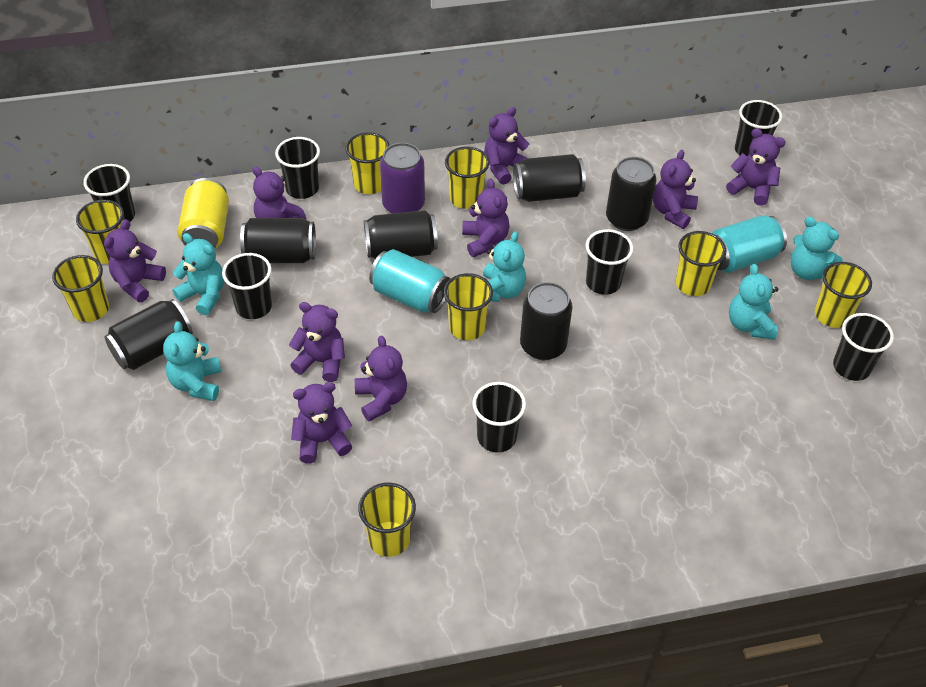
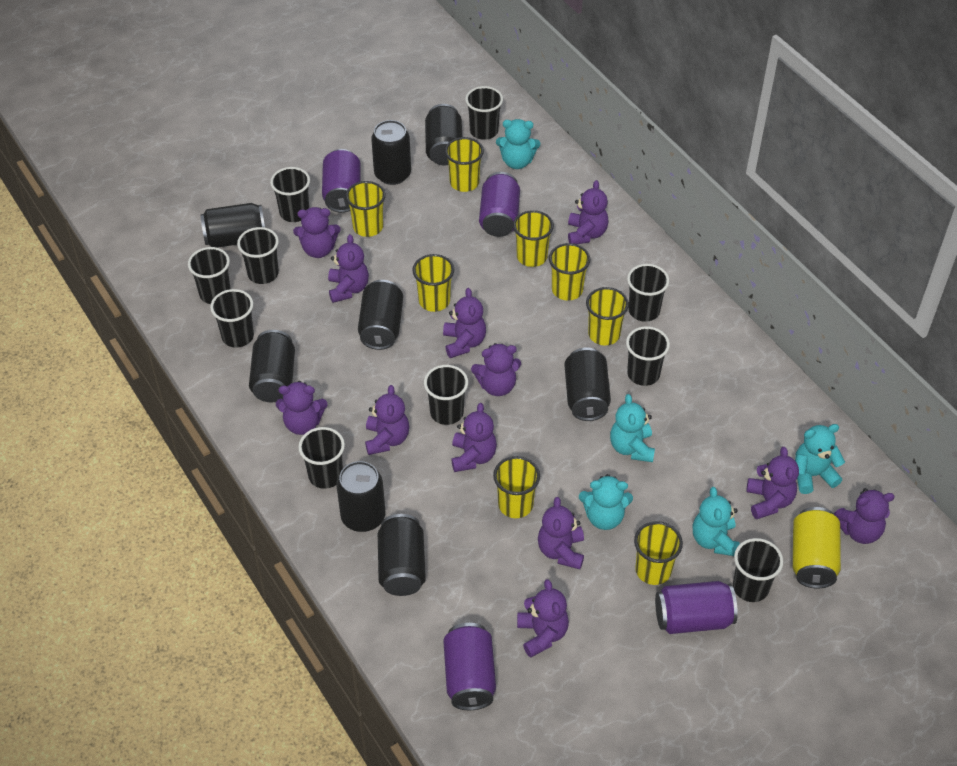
black can: [104,299,193,370] [240,218,316,263] [364,210,438,259] [513,154,586,202] [520,282,573,360] [606,157,657,231] = 6 -> [200,203,265,248] [249,330,295,402] [336,461,385,532] [358,280,403,350] [371,120,411,185] [378,514,426,596] [425,104,462,165] [564,348,611,421] = 8
black cup: [83,164,135,222] [222,253,272,319] [275,137,320,199] [472,382,526,453] [586,229,633,295] [735,100,782,157] [833,313,894,381] = 7 -> [188,247,231,304] [210,289,254,348] [237,227,279,284] [270,167,310,222] [298,427,345,489] [424,365,468,425] [465,86,503,140] [626,326,670,386] [627,264,669,322] [733,538,783,602] = 10
purple can: [380,143,425,214] = 1 -> [322,149,361,213] [443,623,496,710] [479,172,520,237] [655,581,738,634] = 4
purple teddy bear: [104,219,166,302] [253,166,306,219] [289,302,345,382] [291,382,352,463] [355,336,407,422] [462,178,510,257] [484,107,529,185] [653,150,698,229] [726,128,786,206] = 9 -> [276,381,327,435] [293,207,341,258] [328,234,369,303] [365,385,409,455] [443,288,486,358] [451,403,497,472] [471,343,521,396] [517,579,569,658] [538,497,584,569] [568,180,609,244] [746,447,799,519] [834,488,895,544] = 12
turquoise can: [369,249,450,313] [712,215,787,273] = 2 -> none = 0

